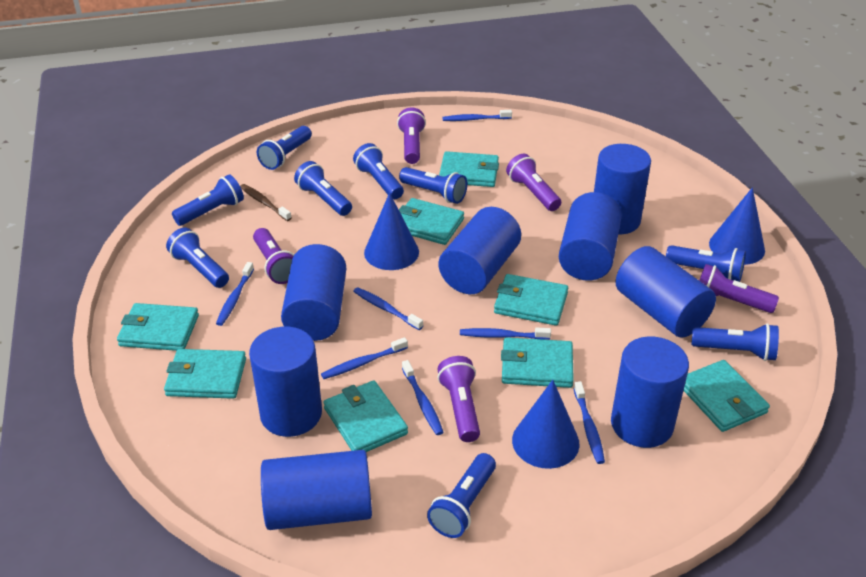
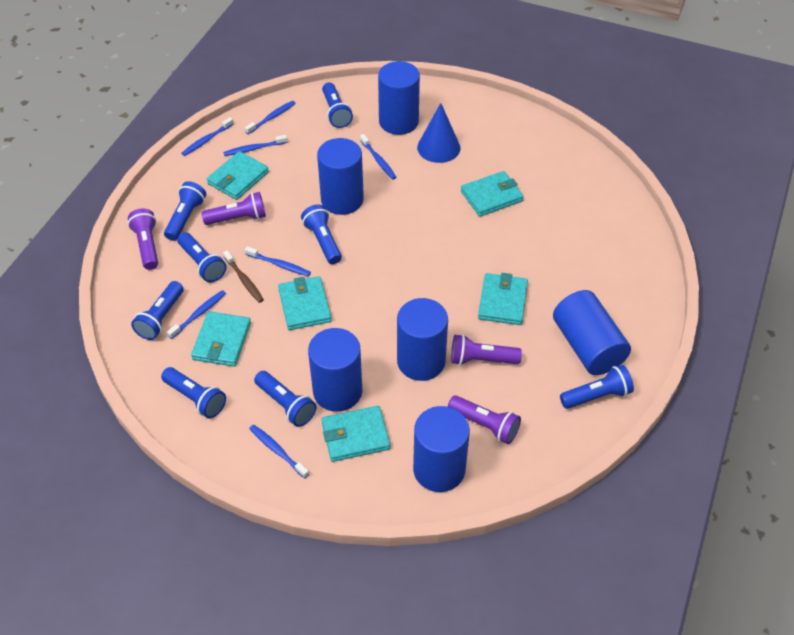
blue cone: [364,193,419,270] [512,380,580,469] [709,187,765,265] = 3 -> [417,103,460,163] = 1
blue cylinder: [249,326,322,437] [261,450,372,530] [281,244,346,341] [439,207,521,294] [559,192,622,280] [594,144,651,235] [611,337,689,448] [615,246,716,338] = 8 -> [308,328,362,412] [317,138,364,215] [378,61,420,135] [397,298,448,381] [413,406,470,492] [553,290,631,375] = 6
blue flashlight: [166,228,229,288] [172,174,244,226] [257,126,312,170] [294,161,352,216] [353,143,404,199] [399,167,467,204] [427,453,496,538] [666,245,746,282] [691,323,779,361] = 9 -> [131,281,184,340] [161,367,226,418] [164,181,206,241] [178,232,226,282] [254,371,316,427] [301,205,342,264] [322,82,353,128] [560,365,634,409] = 8
purple flashlight: [253,228,294,284] [397,107,426,164] [437,356,480,442] [506,154,561,211] [699,264,779,313] = 5 -> [128,209,158,270] [201,192,266,225] [448,396,521,444] [451,334,522,365] = 4
turquoise wallet: [117,303,199,351] [164,349,246,399] [323,380,408,452] [399,198,464,245] [439,151,499,187] [494,274,568,326] [501,337,574,388] [684,360,770,432] = 8 -> [191,311,251,367] [207,151,269,200] [278,276,332,330] [322,406,390,462] [461,171,524,217] [478,273,528,325] = 6

